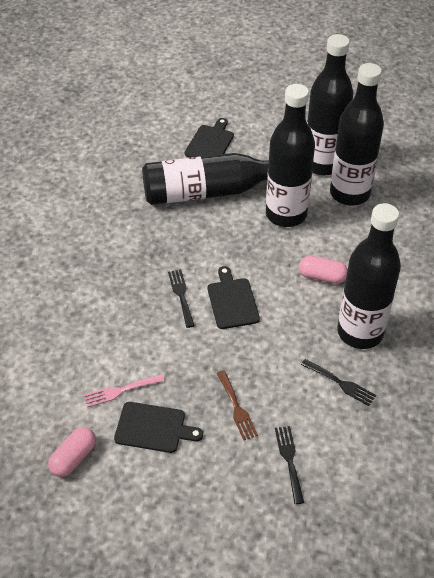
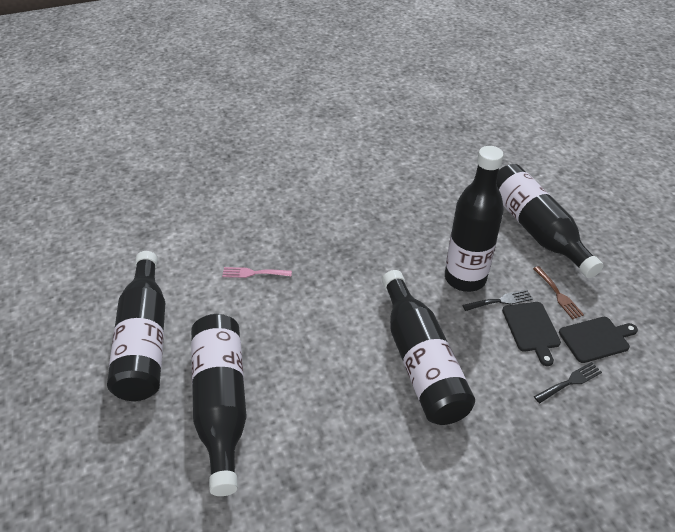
black cutting board: [114,402,203,453] [184,118,234,158] [208,266,260,329] = 3 -> [502,302,561,366] [559,317,638,363] = 2
black fork: [168,269,195,328] [275,426,304,504] [301,359,376,406] = 3 -> [463,289,533,311] [534,362,602,403] = 2
pink capsule: [48,427,96,477] [299,256,348,284] = 2 -> none = 0

